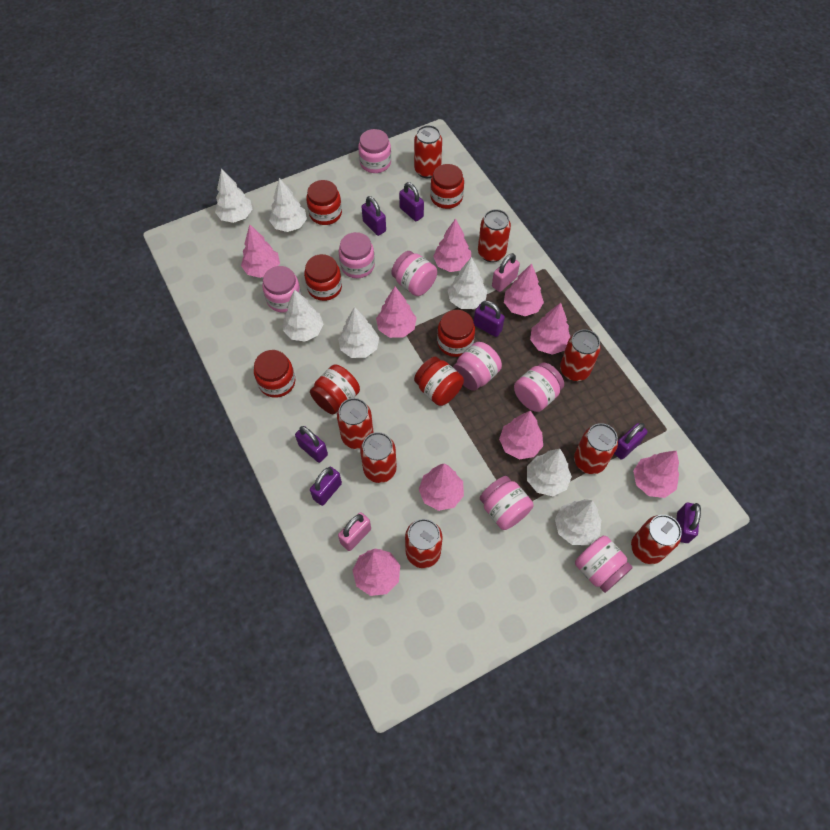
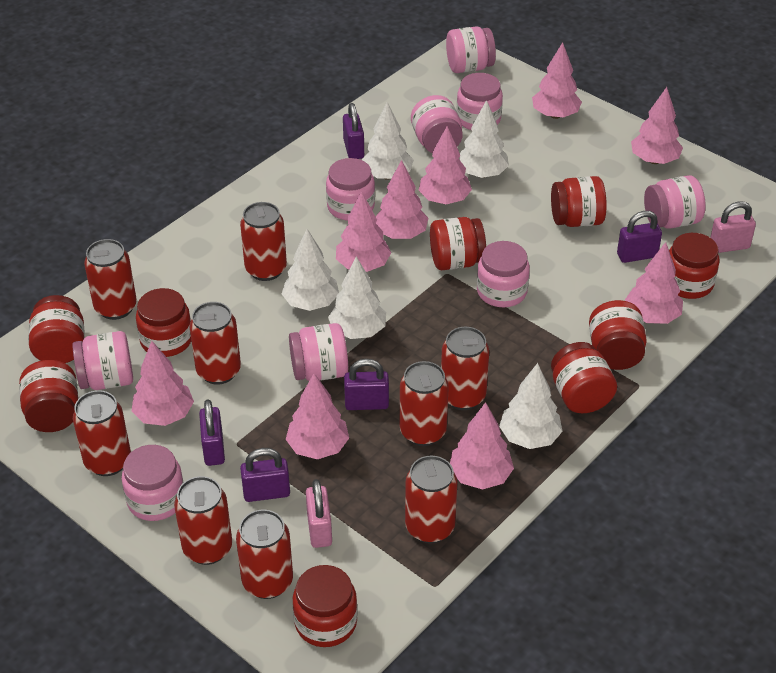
pink jar: [262,266,301,313] [339,232,375,278] [358,129,391,173] [391,251,437,296] [453,342,502,391] [480,476,534,530] [514,362,564,412] [575,536,633,593] = 8 -> [72,331,133,390] [122,445,184,521] [289,323,348,381] [326,158,375,221] [411,95,463,153] [446,26,496,73] [457,73,503,130] [477,241,530,307] [644,175,706,229] = 9
purple padlock: [295,426,328,463] [310,467,342,506] [362,196,386,236] [399,182,424,221] [473,301,505,337] [614,423,648,460] [677,503,701,543] = 7 -> [199,399,225,466] [240,448,290,502] [343,103,364,159] [344,359,389,410] [617,211,662,263] = 5
red can: [337,398,374,449] [360,432,397,483] [405,519,443,568] [414,125,442,178] [478,209,511,262] [560,329,601,381] [574,423,618,474] [631,515,682,564] = 8 -> [73,390,131,476] [84,239,137,320] [174,476,232,565] [189,302,241,385] [236,509,293,599] [240,202,287,281] [400,361,449,446] [405,456,457,544] [441,327,489,410] = 9
red jar: [254,350,295,398] [304,254,342,301] [306,180,342,225] [310,365,360,414] [414,357,464,406] [430,164,464,209] [437,310,475,357] = 7 -> [19,360,78,432] [29,295,85,363] [136,288,191,357] [293,565,357,647] [430,217,486,270] [551,176,607,227] [551,342,617,413] [589,300,647,370] [669,233,720,299] = 9
white tree: [215,169,252,223] [269,178,307,232] [283,289,323,342] [338,307,379,358] [448,257,487,309] [527,449,572,496] [555,499,601,545] = 7 -> [282,229,339,311] [328,257,386,339] [361,102,414,180] [459,100,509,178] [499,363,563,449] = 5

